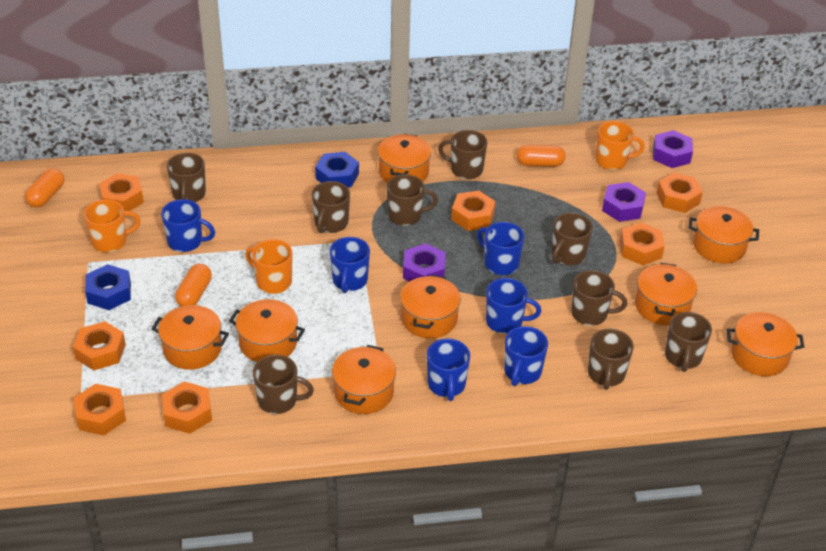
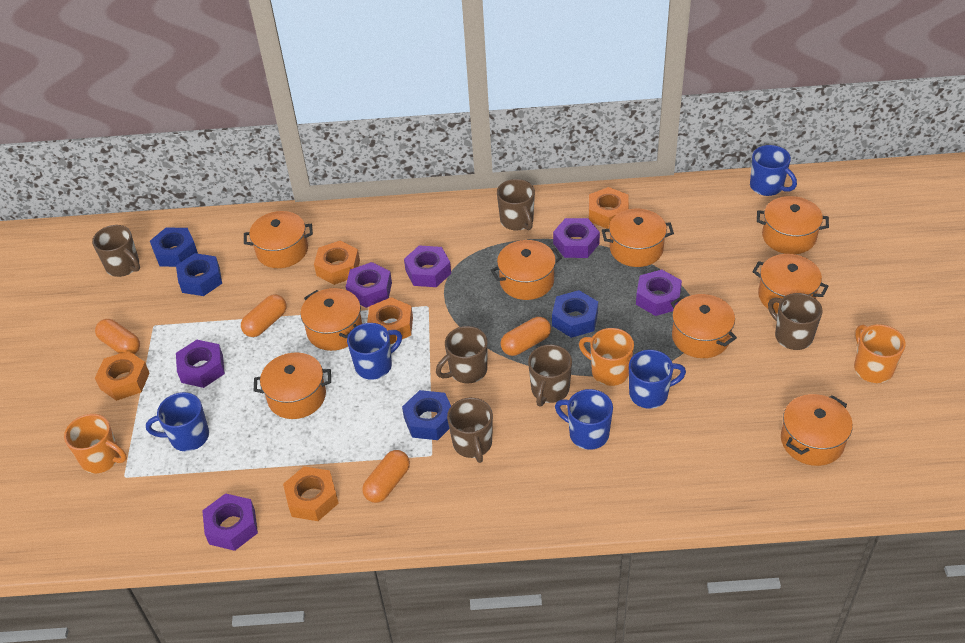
blue mug: [161,199,215,252] [330,237,370,293] [427,339,470,401] [477,222,524,275] [486,278,541,334] [504,326,548,386] = 6 -> [146,392,209,451] [347,323,402,380] [555,389,613,450] [629,350,686,409] [750,145,797,196] = 5
blue nut: [85,264,131,310] [315,152,359,188] = 2 -> [150,228,198,267] [176,253,222,296] [402,390,451,440] [552,290,598,338] = 4
brown mug: [167,153,206,202] [253,355,314,414] [312,181,350,233] [386,174,438,226] [438,130,487,179] [552,213,593,266] [571,270,627,326] [588,329,634,390] [665,312,712,372] = 9 -> [92,225,140,277] [436,326,488,383] [447,398,493,463] [497,179,535,230] [528,344,572,406] [768,293,823,350] = 6
orange capsule: [25,168,64,208] [175,264,212,307] [517,145,566,167] = 3 -> [95,319,140,354] [241,294,287,337] [362,450,410,503] [501,317,551,356] = 4
orange nut: [73,321,126,370] [74,384,126,435] [99,173,144,211] [162,381,212,434] [451,191,496,231] [620,222,665,265] [657,173,703,213] = 7 -> [95,351,149,401] [283,466,339,521] [314,240,360,285] [367,297,413,344] [589,187,629,229] = 5
orange pot: [152,305,229,370] [229,299,305,362] [332,345,396,414] [378,134,431,183] [400,275,461,338] [635,263,697,325] [688,206,759,263] [727,312,804,376] = 8 -> [244,211,313,268] [254,352,331,419] [300,288,362,351] [491,240,562,300] [602,209,674,267] [671,294,737,358] [752,254,829,314] [757,196,829,254] [781,394,853,466] = 9
purple nut: [403,244,446,282] [602,182,646,222] [653,130,693,168] = 3 -> [176,340,225,388] [202,493,258,551] [346,262,392,308] [404,245,451,287] [553,218,600,258] [636,270,682,316] = 6

